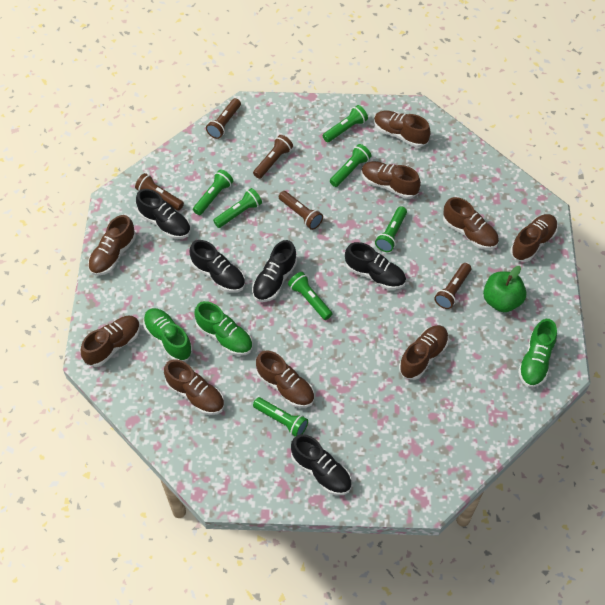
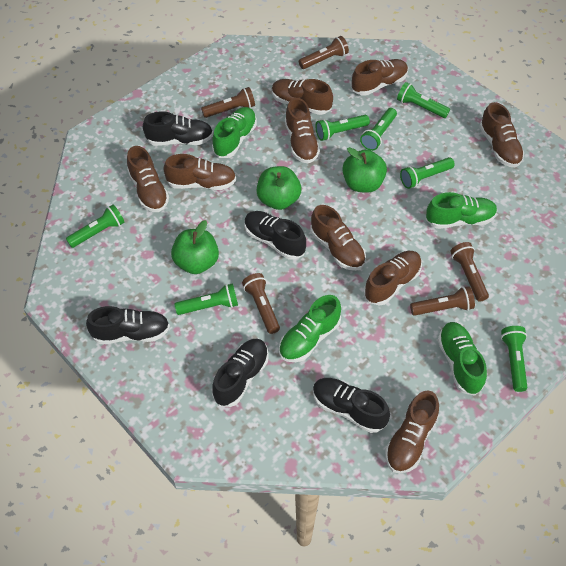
green apple: [483,266,526,312] = 1 -> [171,220,219,274] [257,166,301,210] [342,147,387,193] = 3
green shoe: [143,308,193,361] [195,301,252,356] [518,319,557,387] = 3 -> [212,107,257,158] [279,295,341,362] [426,192,497,229] [438,322,487,396] = 4

